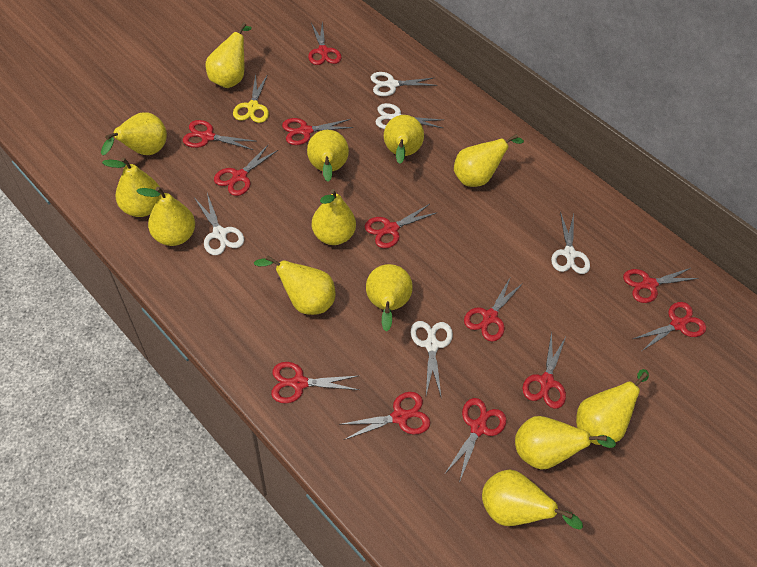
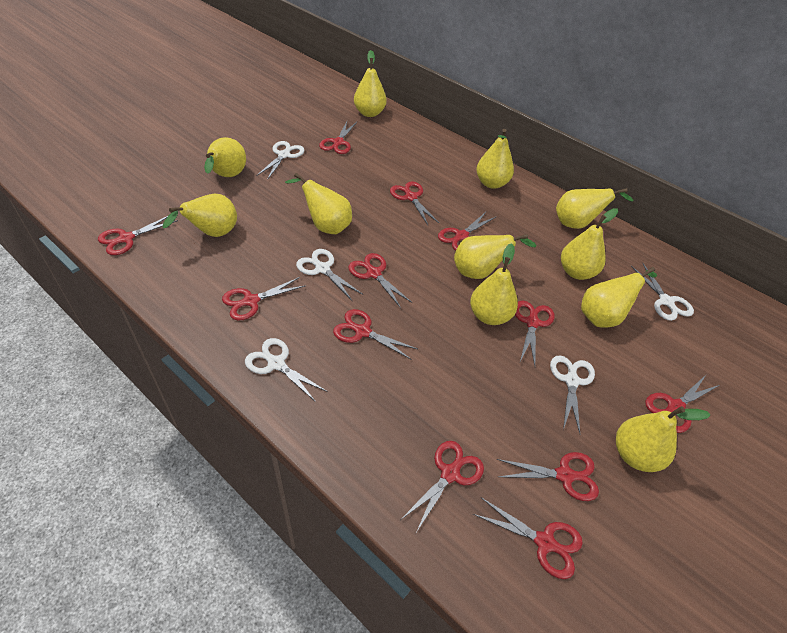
yellow pear: [101,112,167,155] [102,157,160,217] [137,187,195,246] [206,22,252,88] [254,255,336,315] [307,130,349,182] [312,189,356,245] [366,264,413,332] [384,115,424,164] [454,134,524,187] [482,469,583,530] [515,416,616,470] [576,369,649,445] = 13 -> [163,194,237,237] [204,137,246,177] [285,173,352,234] [354,50,387,117] [454,234,537,279] [470,243,518,325] [476,129,514,189] [556,188,633,229] [561,208,618,280] [581,267,657,328] [616,406,711,472] = 11
yellow scissors: [233,74,269,123] = 1 -> none = 0

